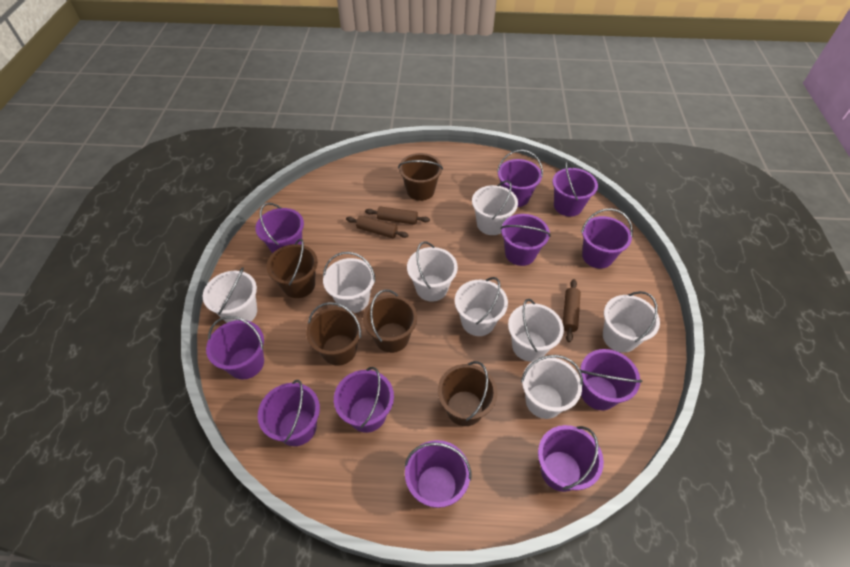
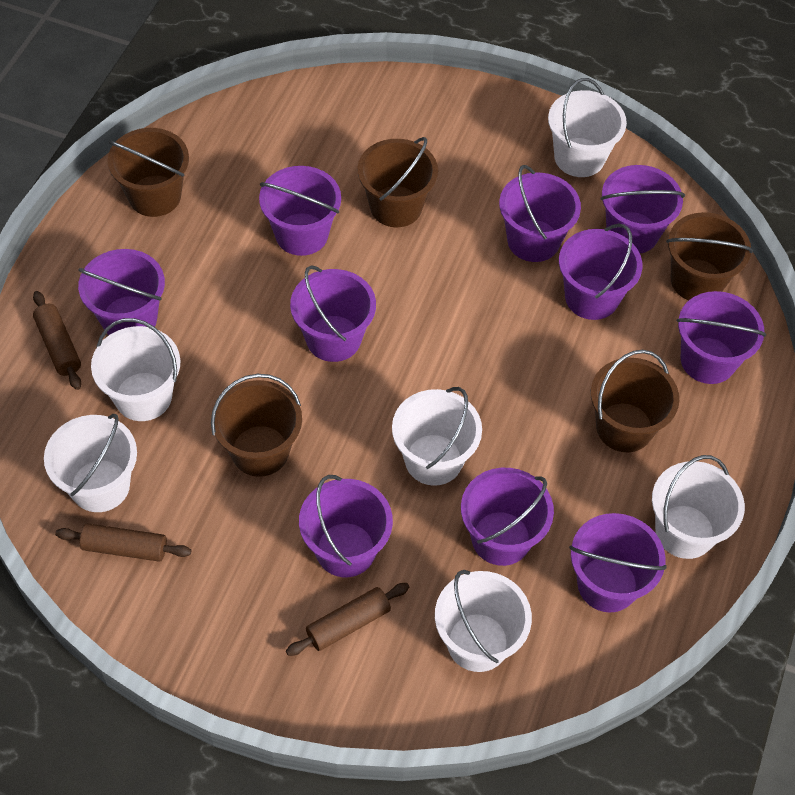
purple bucket: [206,316,264,379] [255,203,304,253] [258,380,320,446] [334,367,394,433] [404,440,471,508] [497,150,543,207] [501,214,551,266] [538,425,604,492] [553,161,598,217] [580,349,643,410] [581,208,633,269] = 11 -> [78,249,165,335] [259,166,341,256] [290,265,376,362] [299,475,393,577] [461,468,554,566] [499,165,581,262] [559,223,642,320] [569,513,667,613] [600,165,685,254] [677,291,766,384] = 10
white bucket: [203,267,257,323] [323,252,375,313] [407,241,458,302] [455,277,508,336] [472,180,518,235] [508,299,564,362] [521,355,583,419] [603,291,660,353] = 8 -> [44,414,137,512] [91,318,180,421] [392,387,482,486] [435,570,532,672] [548,78,627,177] [652,455,745,559] = 6

